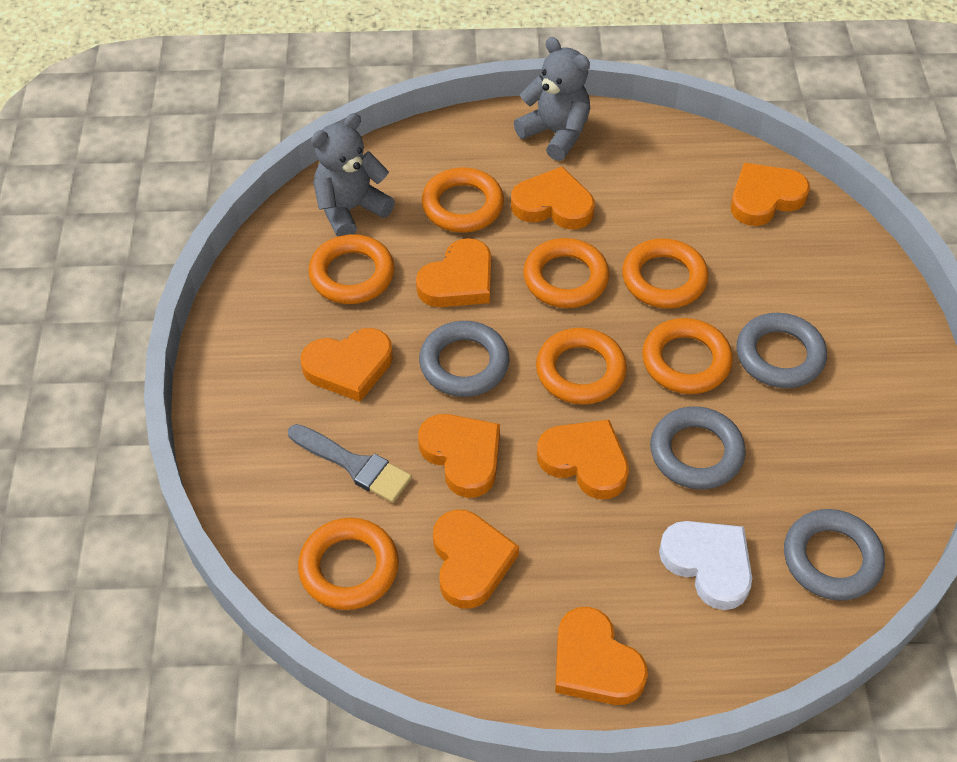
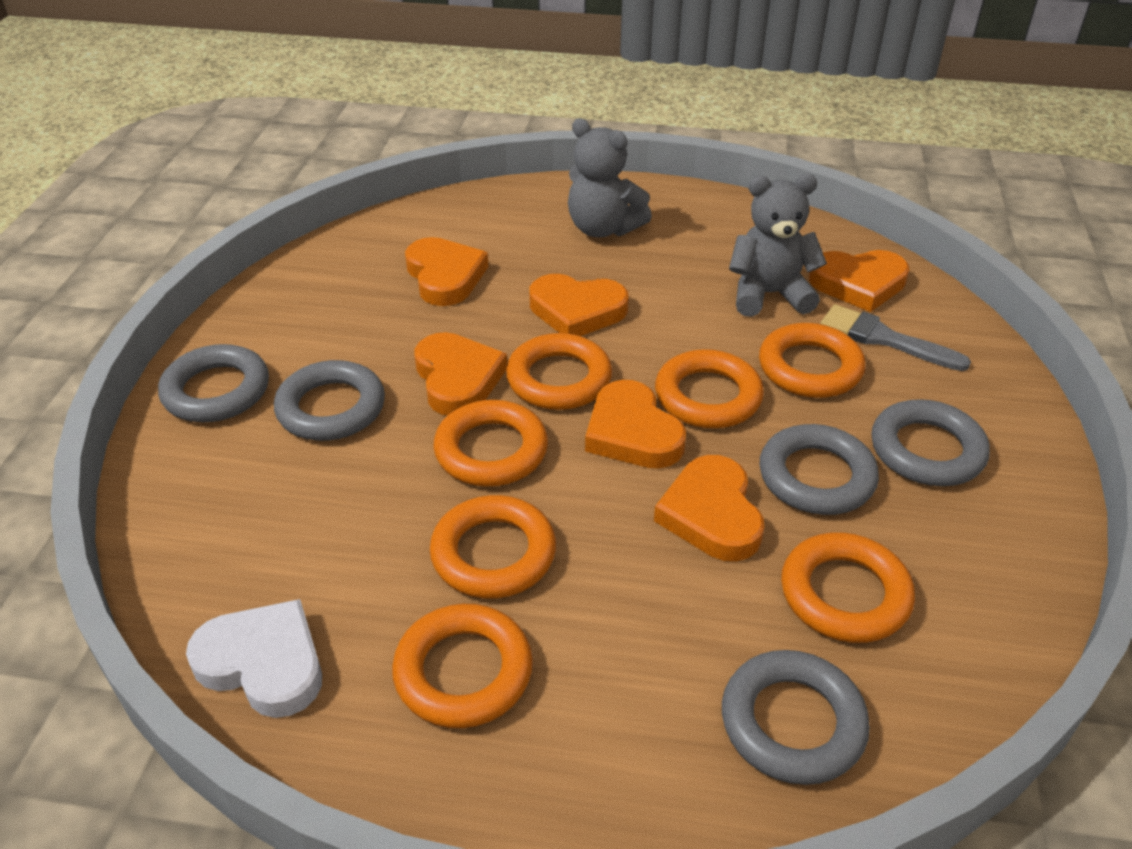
grey ring: [419,321,509,397] [650,406,746,489] [737,313,827,388] [784,509,885,601] = 4 -> [158,344,269,422] [274,360,385,441] [722,650,870,785] [760,424,879,515] [871,399,990,486] = 5
orange heart: [301,328,393,402] [416,238,491,307] [418,414,500,498] [433,510,519,609] [511,166,595,229] [537,420,629,499] [555,607,648,705] [731,163,810,226] = 8 -> [405,237,489,306] [415,332,507,416] [529,274,629,336] [585,380,686,469] [654,455,765,561] [809,250,909,312] = 6

